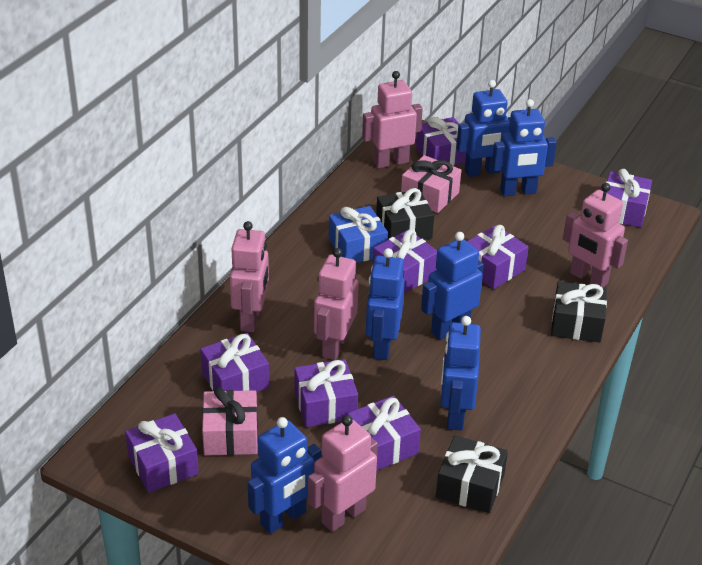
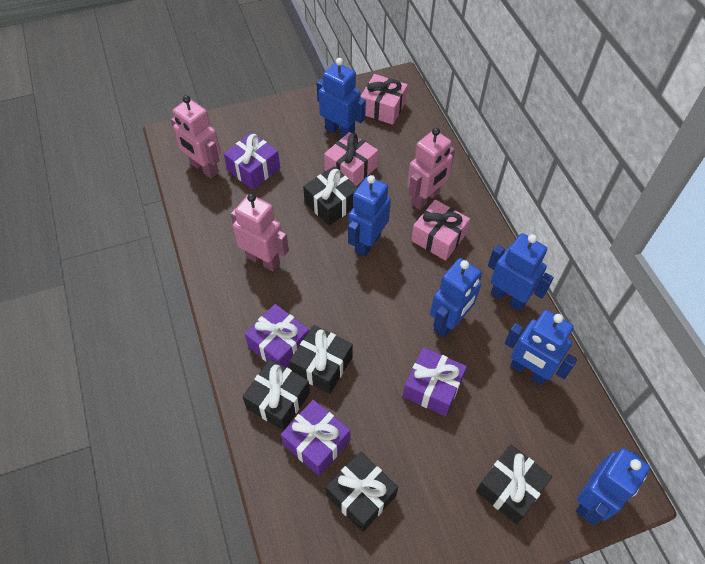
black gift: [376,188,434,240] [436,436,508,513] [551,281,607,343] = 3 -> [242,359,310,431] [290,325,353,394] [303,166,358,226] [326,451,398,532] [476,444,552,524] = 5
blue gift: [329,206,388,263] = 1 -> none = 0
pink gift: [202,387,258,456] [401,155,461,213] = 2 -> [324,132,378,186] [360,74,408,125] [411,200,470,261] = 3
pink robot: [230,221,269,332] [308,415,378,532] [314,248,359,360] [362,71,423,168] [563,183,628,287] = 5 -> [171,95,221,178] [231,193,289,272] [407,128,455,210] = 3
purple gift: [125,413,199,493] [200,333,269,392] [294,359,358,427] [347,396,421,471] [373,229,437,293] [416,117,466,166] [467,225,529,289] [606,169,652,228] = 8 -> [224,132,280,190] [245,304,309,368] [281,400,350,476] [403,347,467,416] = 4

